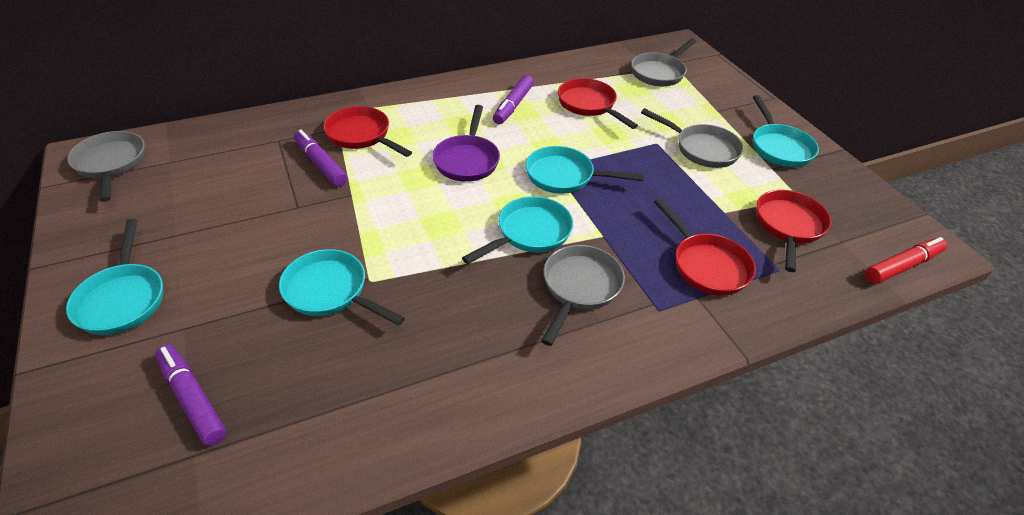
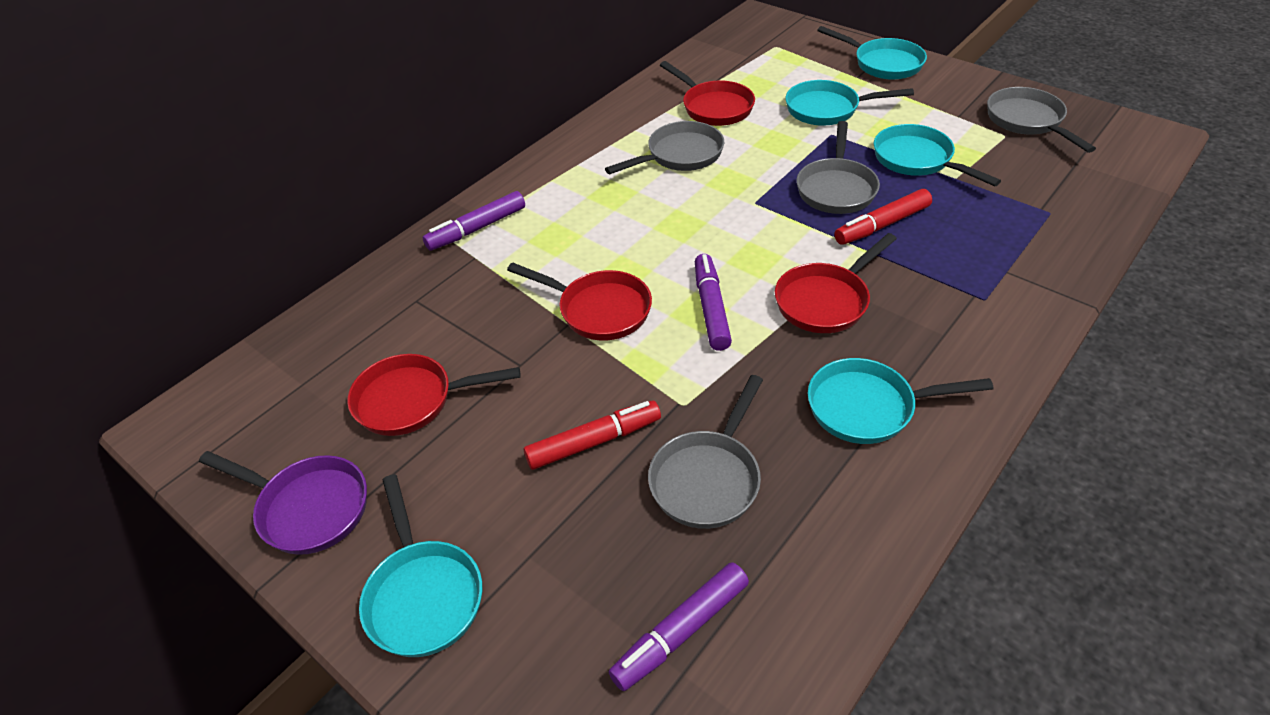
red marker: [865,237,947,284] = 1 -> [524,400,661,470] [834,189,932,245] = 2

